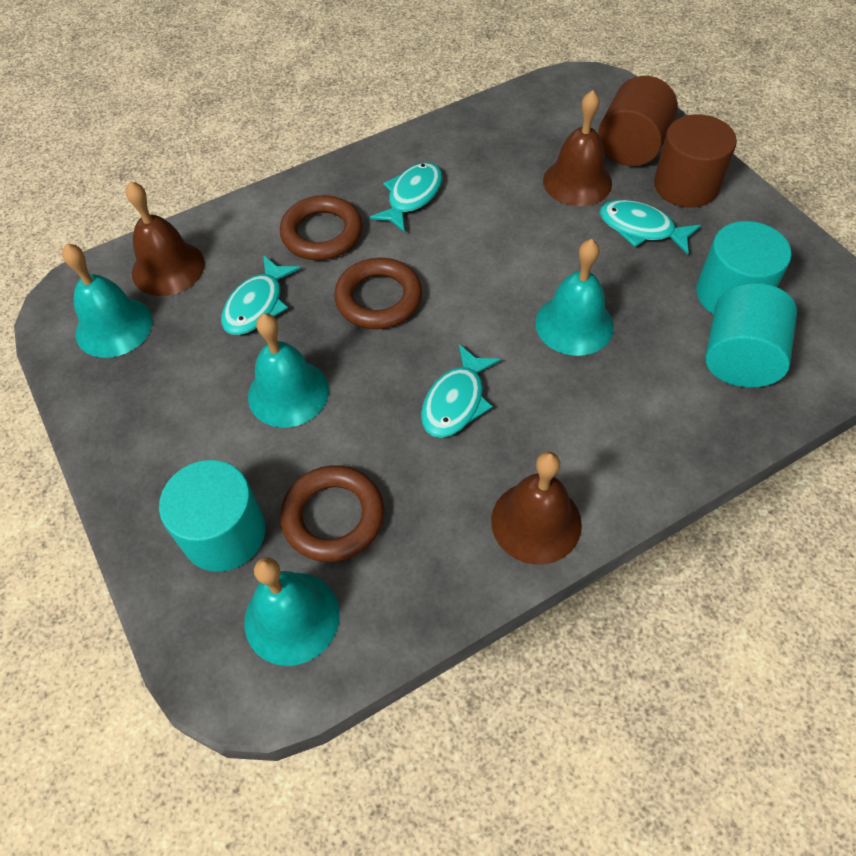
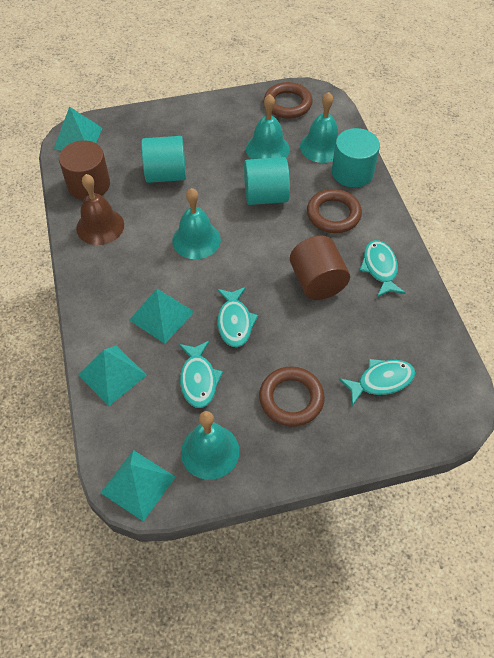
brown bell: [126,181,205,296] [491,452,582,565] [543,90,612,206] = 3 -> [76,174,124,245] = 1
turquoise pyramid: none = 0 -> [53,107,102,151] [78,346,147,406] [100,450,175,522] [129,289,194,344] = 4

